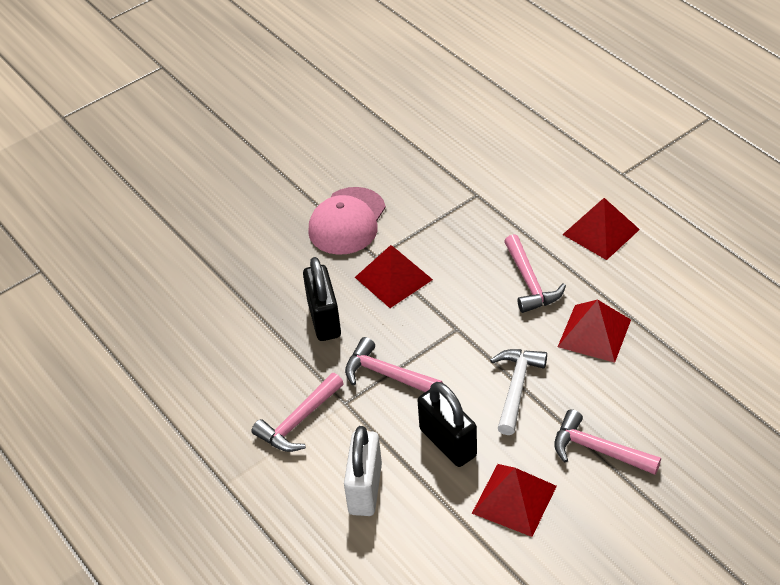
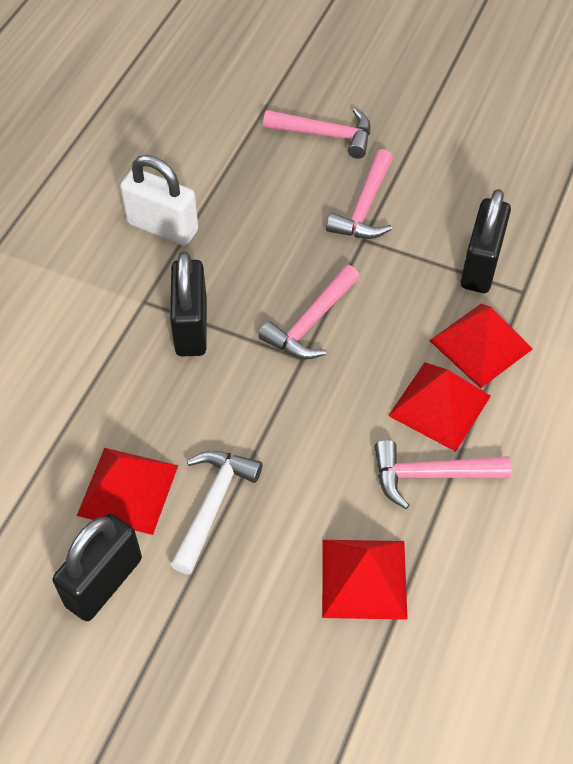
black padlock: [303,257,341,341] [418,382,477,467] = 2 -> [53,514,142,621] [170,251,207,356] [461,189,511,293] = 3
pink cap: [308,187,386,255] = 1 -> none = 0

